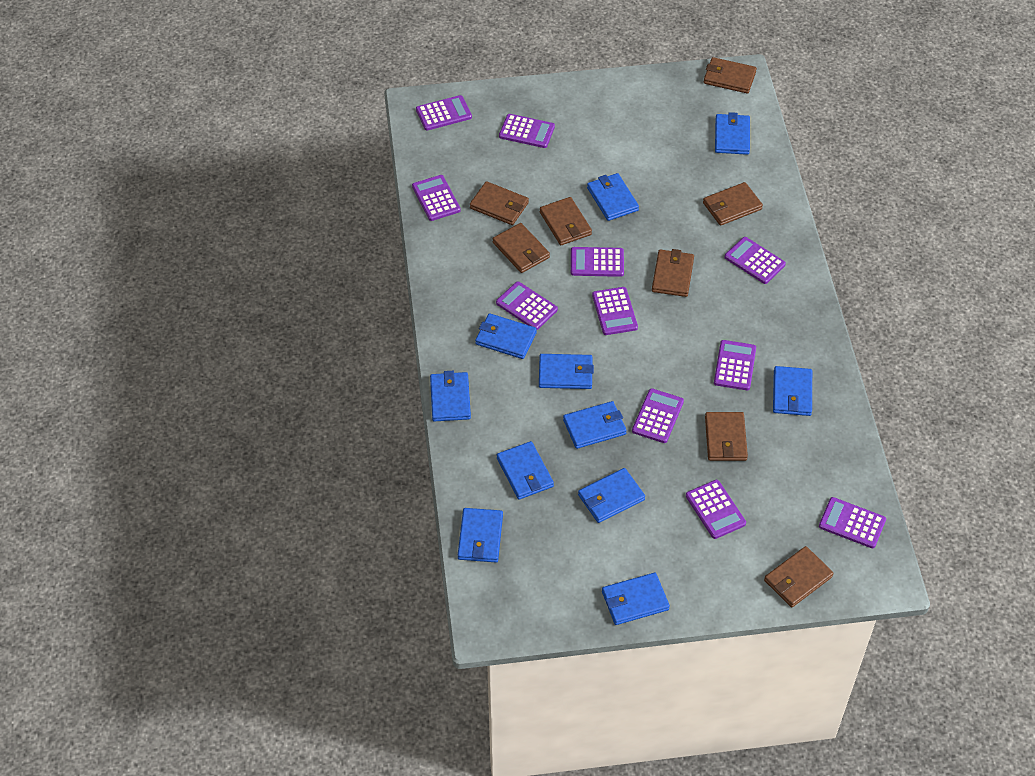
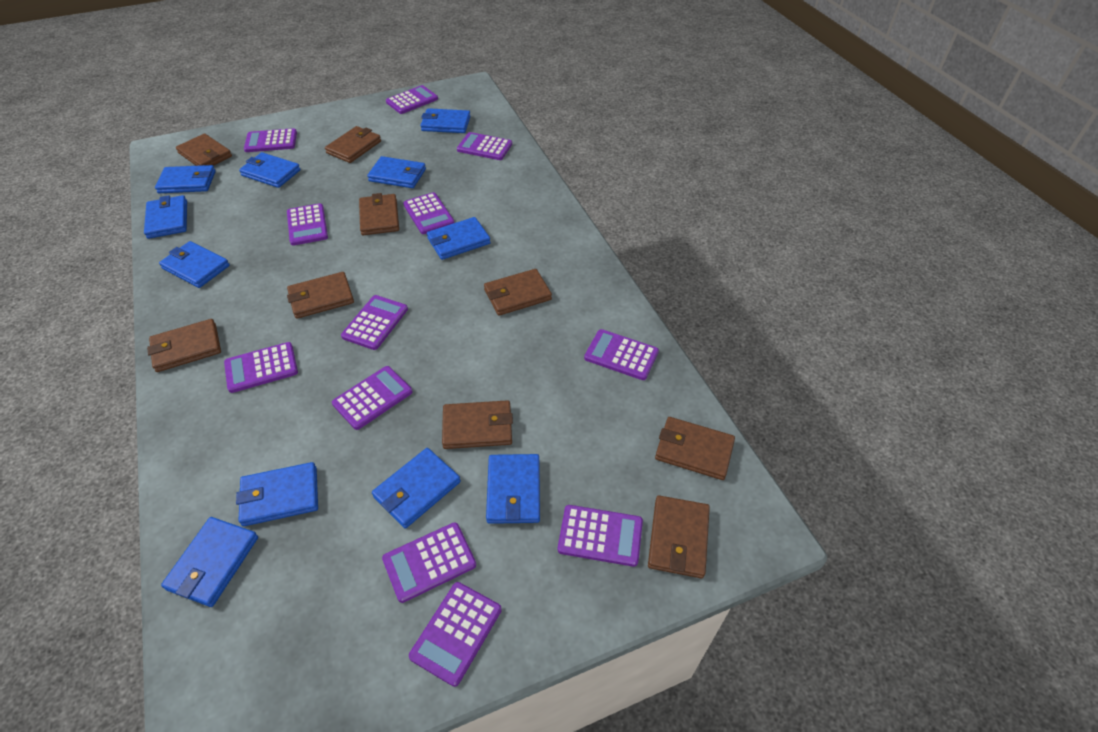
brown wallet: [470,181,529,225] [493,223,550,273] [540,197,592,245] [652,249,694,297] [703,182,763,226] [704,57,757,94] [705,412,748,461] [764,546,834,607] = 8 -> [147,319,221,372] [176,134,232,166] [287,272,354,319] [325,126,381,163] [359,193,399,235] [442,400,513,449] [484,269,552,316] [648,496,710,578] [655,417,735,480] = 9
purple calculator: [412,175,461,221] [416,95,472,131] [496,281,558,330] [499,114,555,148] [571,247,624,277] [592,287,638,335] [632,388,684,443] [686,480,746,539] [714,340,756,390] [724,237,786,284] [819,497,886,548] = 11 -> [224,342,298,393] [244,128,297,152] [287,203,328,246] [332,366,413,430] [341,295,408,350] [382,522,476,603] [386,85,438,114] [403,192,454,234] [409,582,502,687] [457,132,512,160] [558,505,643,567] [584,329,659,380] = 12

